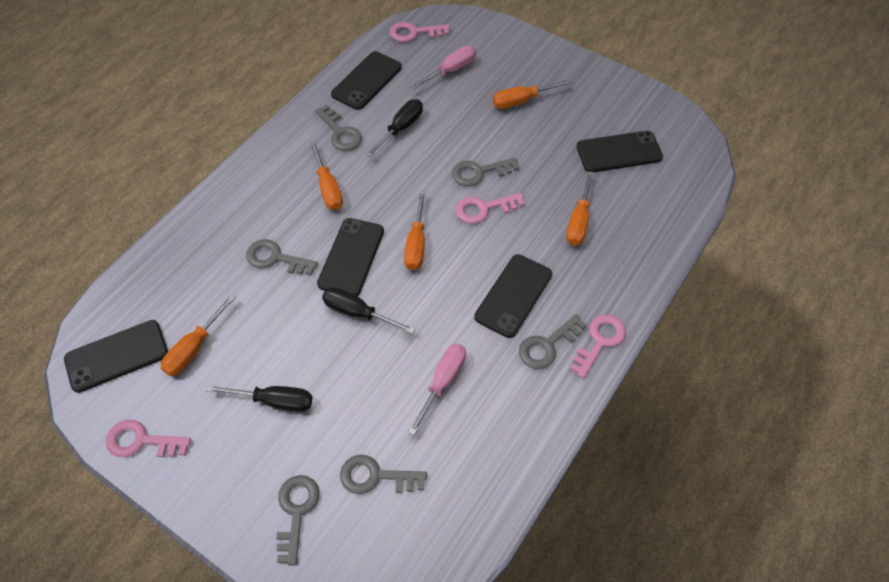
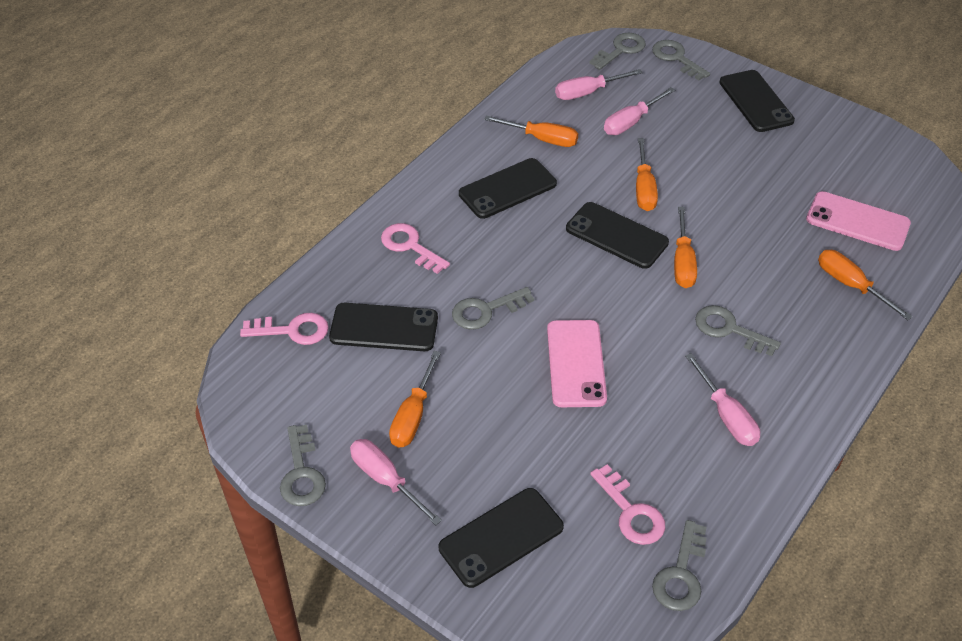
black screwdriver: [206,385,312,412] [322,287,415,334] [366,99,423,157] = 3 -> none = 0
pink key: [106,420,191,457] [390,22,450,42] [455,193,525,224] [570,314,626,379] = 4 -> [240,313,329,345] [381,223,450,274] [590,464,665,545] = 3
pink phone: none = 0 -> [547,320,607,407] [806,191,911,251] = 2
pink screwdriver: [408,344,466,435] [410,46,476,90] = 2 -> [350,439,442,525] [555,69,643,100] [604,87,675,135] [685,353,760,446] = 4

